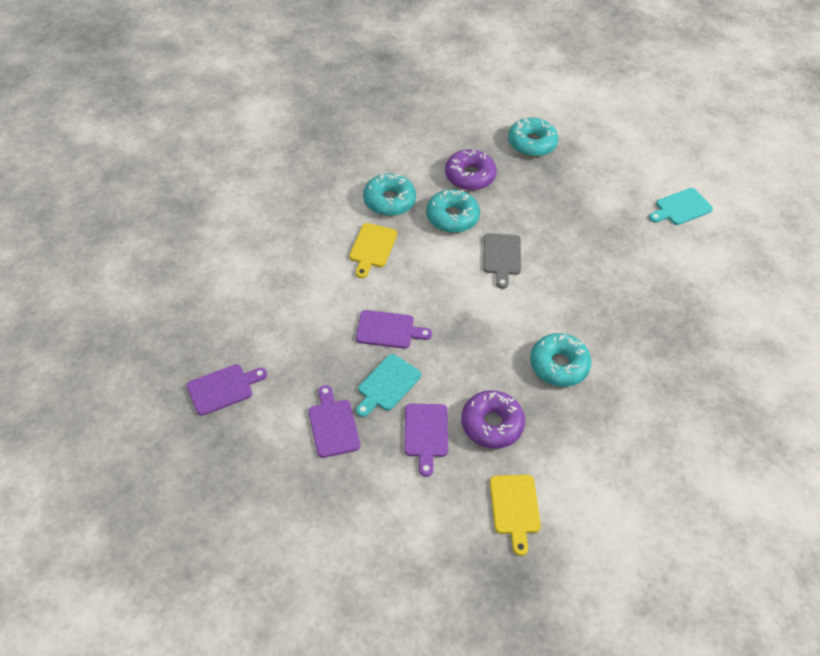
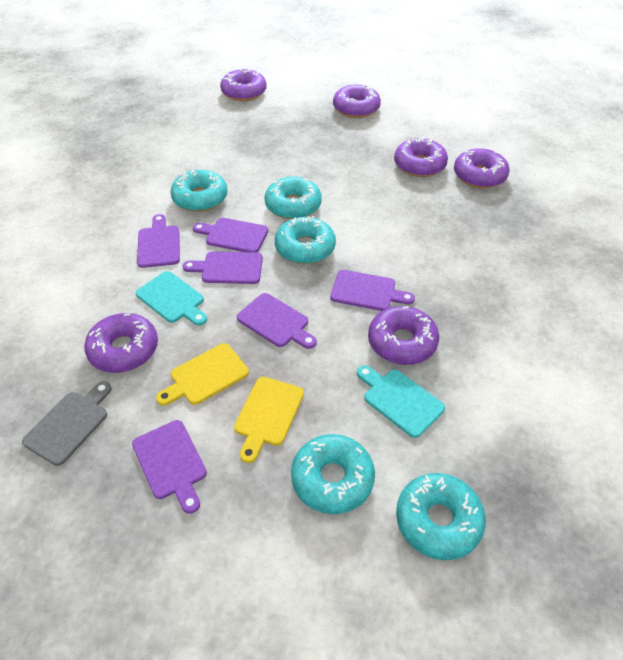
purple cutting board: [187,364,267,416] [308,385,360,458] [356,310,432,349] [404,403,448,477] = 4 -> [132,420,207,514] [137,214,180,268] [183,251,263,284] [192,218,268,252] [237,293,317,349] [330,270,415,311] = 6
purple donut: [445,149,497,190] [461,390,525,449] = 2 -> [84,313,158,373] [220,68,267,101] [333,84,381,118] [368,306,439,365] [394,137,448,177] [454,148,510,188] = 6
turquoise donut: [363,173,416,216] [426,189,480,233] [508,118,558,157] [530,333,592,387] = 4 -> [170,170,228,212] [265,177,322,219] [275,216,336,264] [291,434,375,514] [396,473,486,560] = 5

